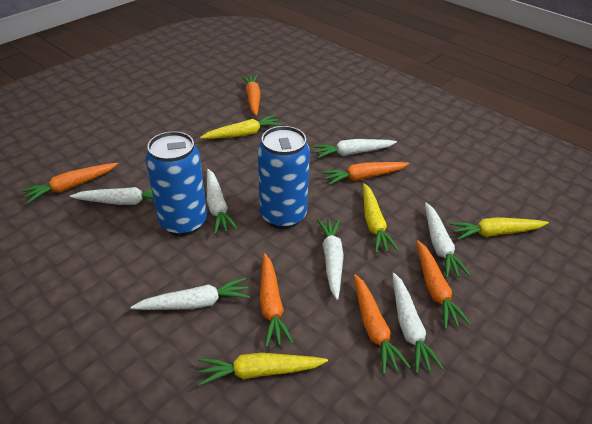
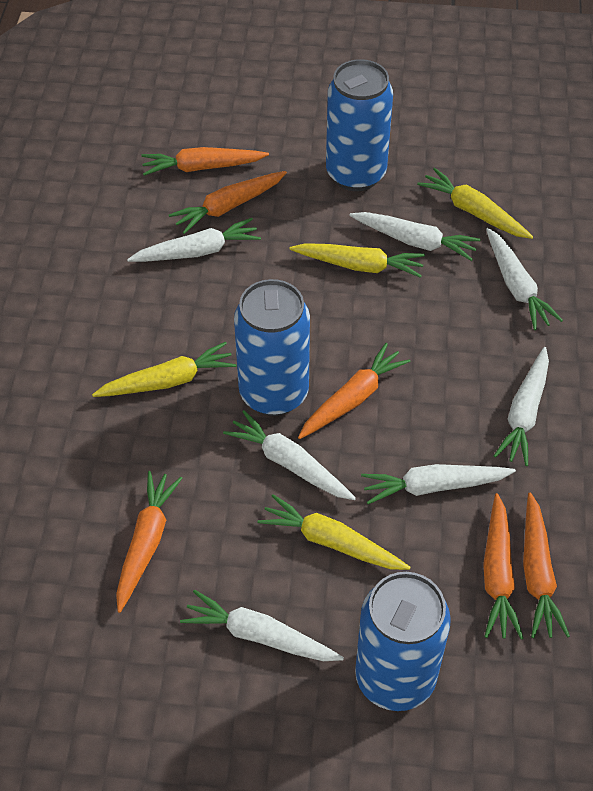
blue can: [146,131,207,236] [258,126,310,229] = 2 -> [234,279,310,416] [326,59,393,191] [355,572,451,711] = 3

